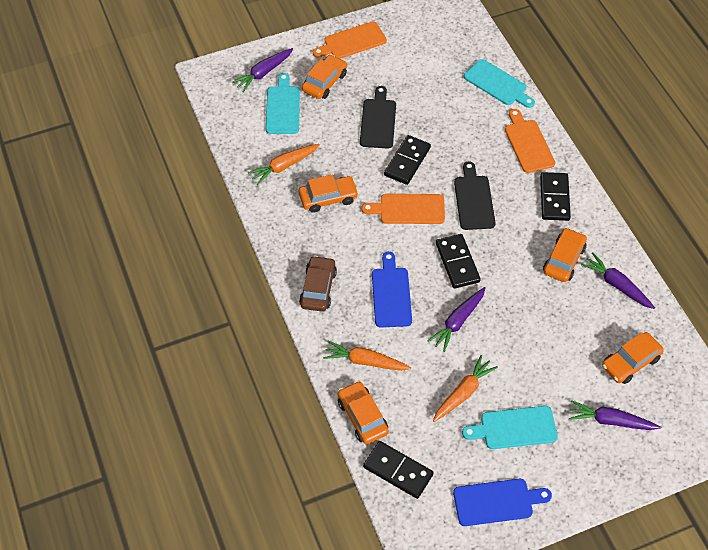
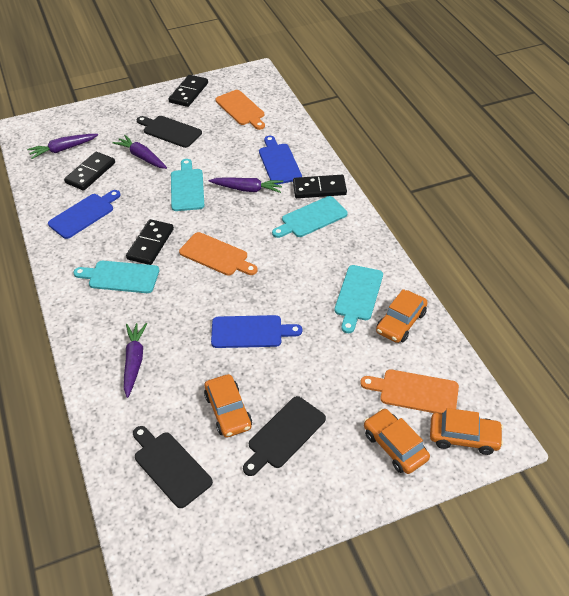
black cutting board: [360,86,396,148] [454,161,496,230] = 2 -> [133,426,213,508] [137,116,202,148] [243,396,326,476] = 3
blue cutting board: [372,252,412,327] [453,479,552,526] = 2 -> [48,190,121,239] [211,315,302,348] [259,136,302,185] = 3
brown car: [299,255,337,312] = 1 -> none = 0
orange car: [299,174,359,213] [302,55,347,99] [338,381,389,444] [543,228,587,282] [602,332,664,384] = 5 -> [204,374,252,437] [364,408,430,474] [376,289,428,343] [430,408,503,455] = 4
orange carrot: [248,144,320,185] [323,341,411,371] [433,355,498,422] = 3 -> none = 0
turquoise cutting board: [266,73,300,134] [462,406,558,449] [464,59,535,108] = 3 -> [73,261,159,293] [171,159,204,211] [272,196,348,238] [334,265,383,333] = 4

